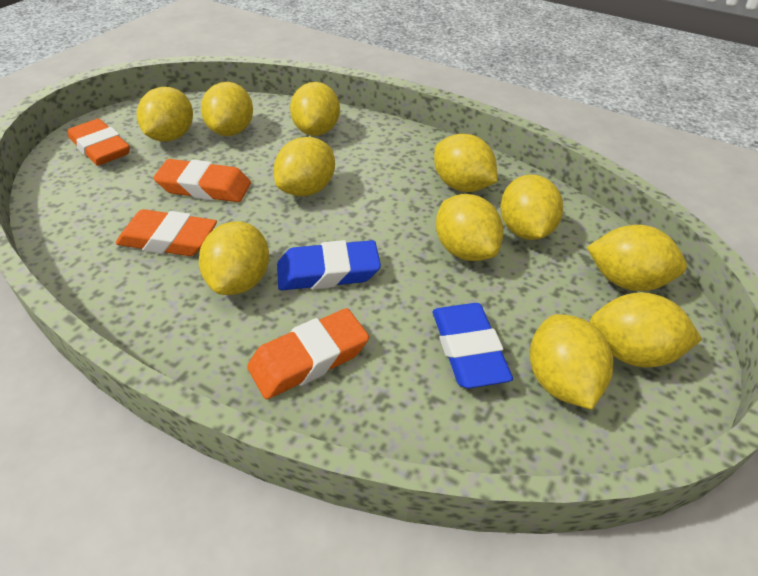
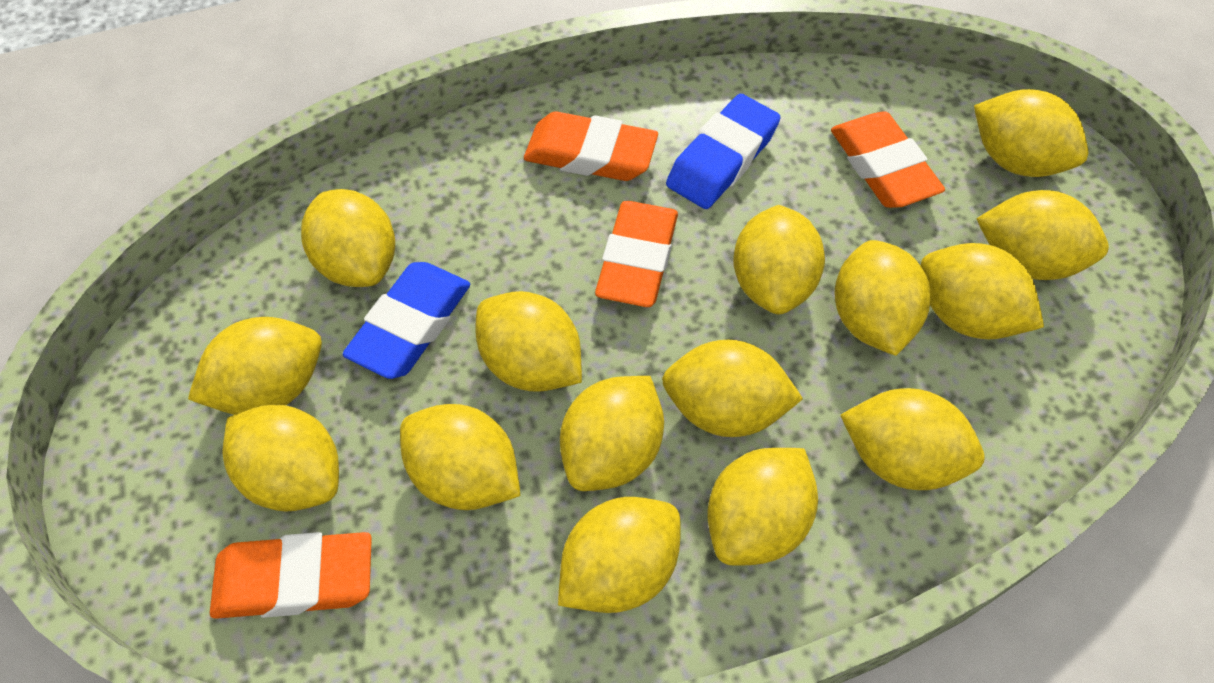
yellow lemon: [137,87,193,142] [199,221,269,295] [201,82,253,136] [274,137,335,196] [290,82,340,136] [434,134,498,192] [436,194,503,261] [500,175,563,240] [530,314,613,410] [587,225,687,291] [590,292,702,367] = 11 -> [188,317,322,415] [222,405,339,512] [301,189,395,287] [400,404,520,510] [475,291,582,391] [558,497,681,613] [560,376,664,491] [662,340,803,437] [707,448,818,566] [733,205,825,314] [835,240,930,356] [840,388,985,490] [921,243,1044,339] [974,89,1088,177] [976,190,1109,280] = 15

